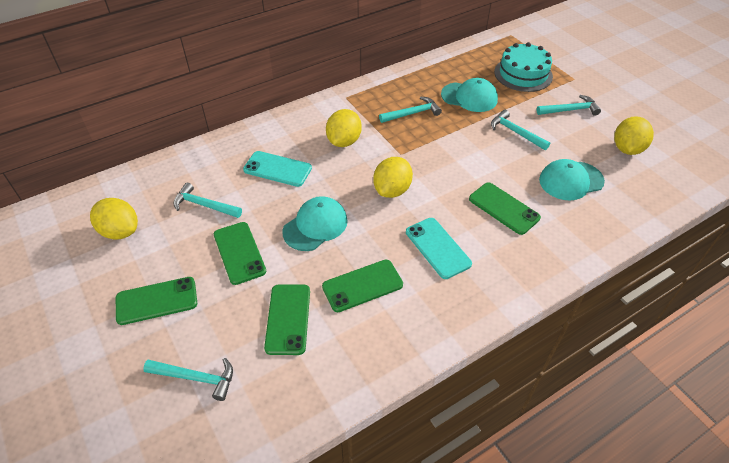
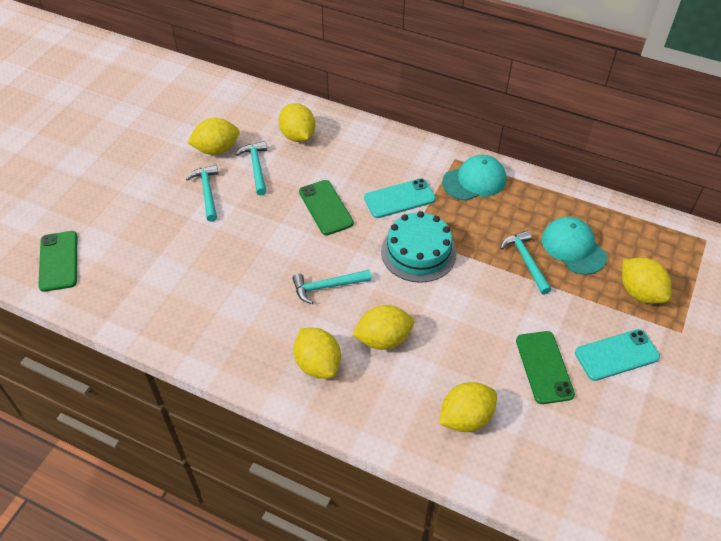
green phone: [116,277,197,325] [214,222,266,285] [264,285,310,355] [322,260,403,312] [469,182,541,235] = 5 -> [38,231,77,292] [299,180,354,235] [516,331,575,404] = 3
turquoise cap: [282,196,348,251] [441,78,498,112] [539,159,605,201] = 3 -> [442,155,506,201] [542,217,607,275] = 2
turquoise hammer: [143,358,233,401] [173,183,242,218] [379,97,442,123] [491,110,550,150] [536,95,601,116] = 5 -> [186,165,219,222] [236,141,267,196] [292,270,372,304] [500,230,552,295] = 4
yellow lemon: [90,198,138,240] [326,109,362,147] [373,157,413,198] [614,116,654,155] = 4 -> [187,118,239,155] [278,103,315,142] [294,328,341,379] [352,305,414,350] [439,382,497,432] [622,257,672,304] = 6

